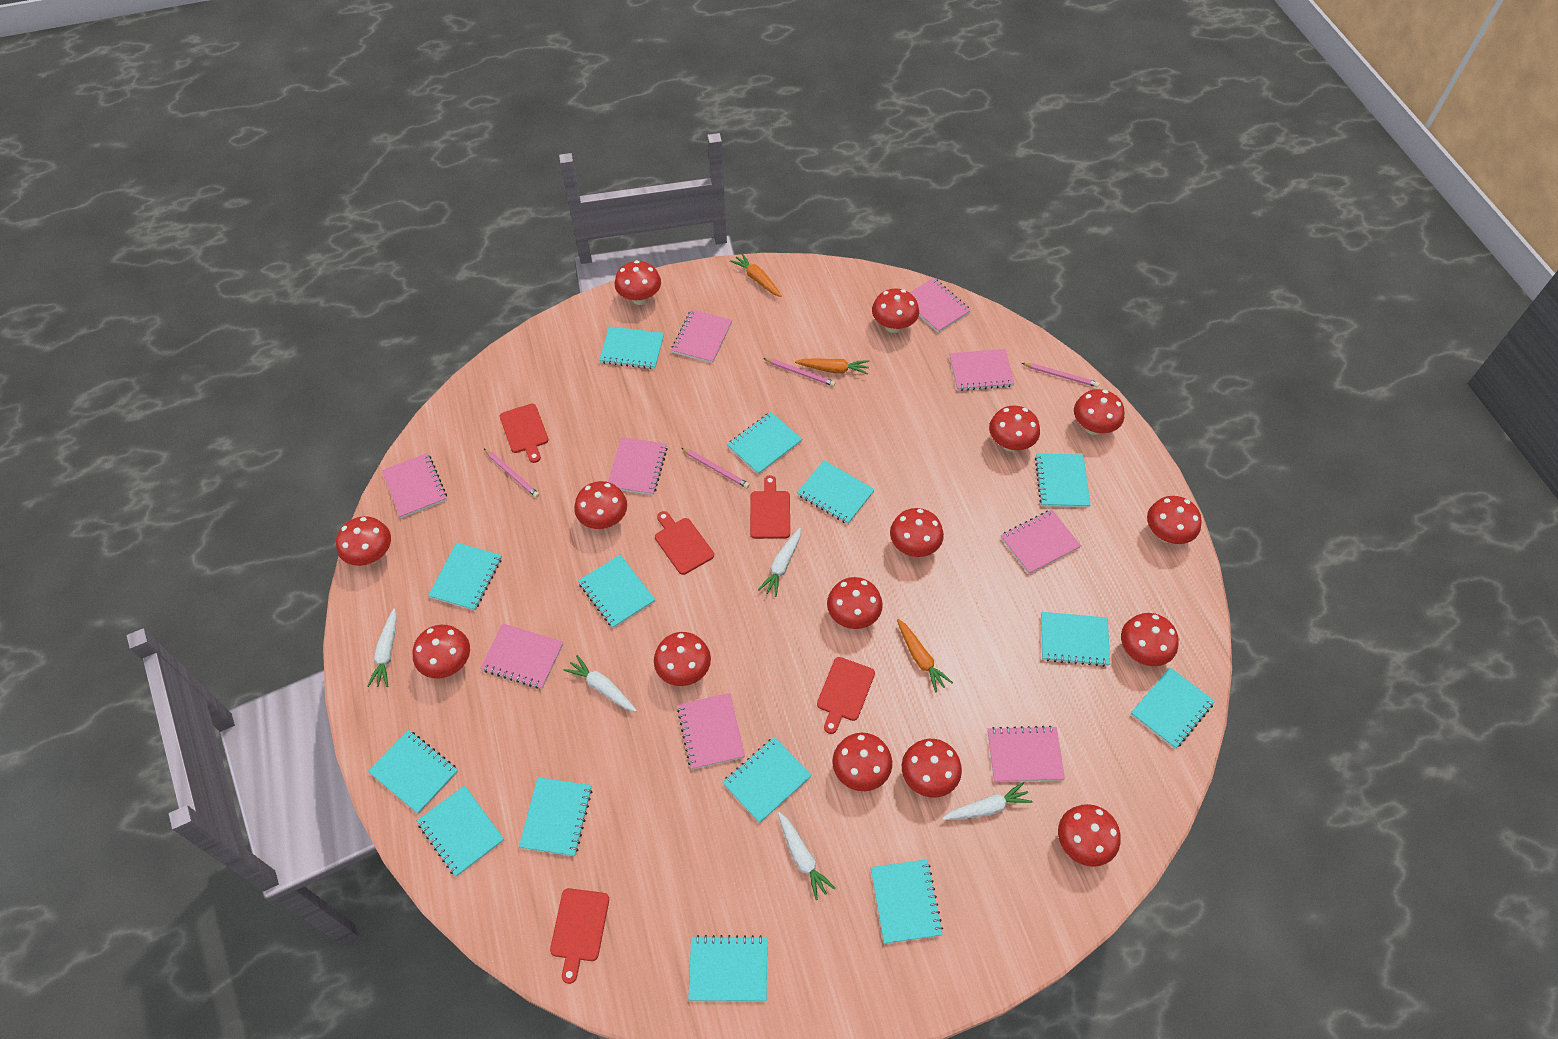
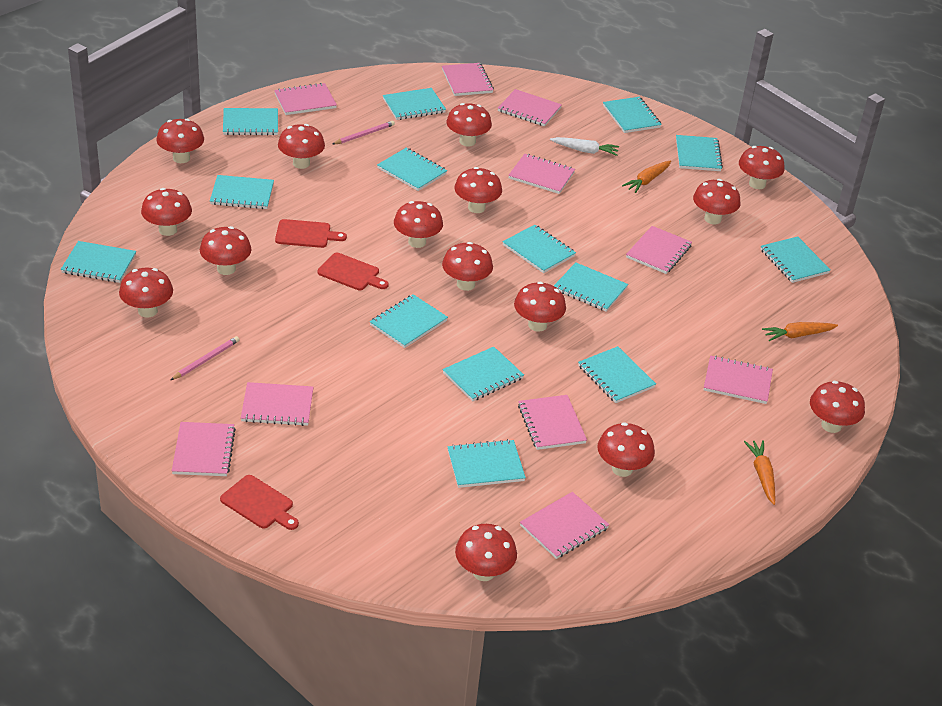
pink notebook: [382,453,447,518] [481,624,563,689] [608,437,668,495] [671,310,732,363] [677,693,745,770] [910,278,971,333] [949,349,1015,391] [987,726,1065,782] [1001,510,1081,574] = 9 -> [172,422,236,476] [241,382,313,426] [274,83,337,115] [442,63,494,96] [498,89,562,126] [508,154,575,194] [518,395,587,450] [520,492,609,559] [626,226,692,274] [704,355,773,404] = 10
pink pencil: [484,449,539,498] [681,448,750,488] [763,358,836,386] [1022,363,1099,387] = 4 -> [171,336,239,380] [333,121,395,144] = 2
red cutting board: [500,404,548,463] [550,888,609,984] [655,511,714,575] [750,475,790,539] [817,657,875,734] = 5 -> [220,475,299,530] [275,219,347,248] [317,253,389,290] = 3
white carrot: [367,609,397,687] [564,655,637,712] [758,528,801,597] [778,812,836,900] [942,782,1033,820] = 5 -> [550,137,619,156] = 1

